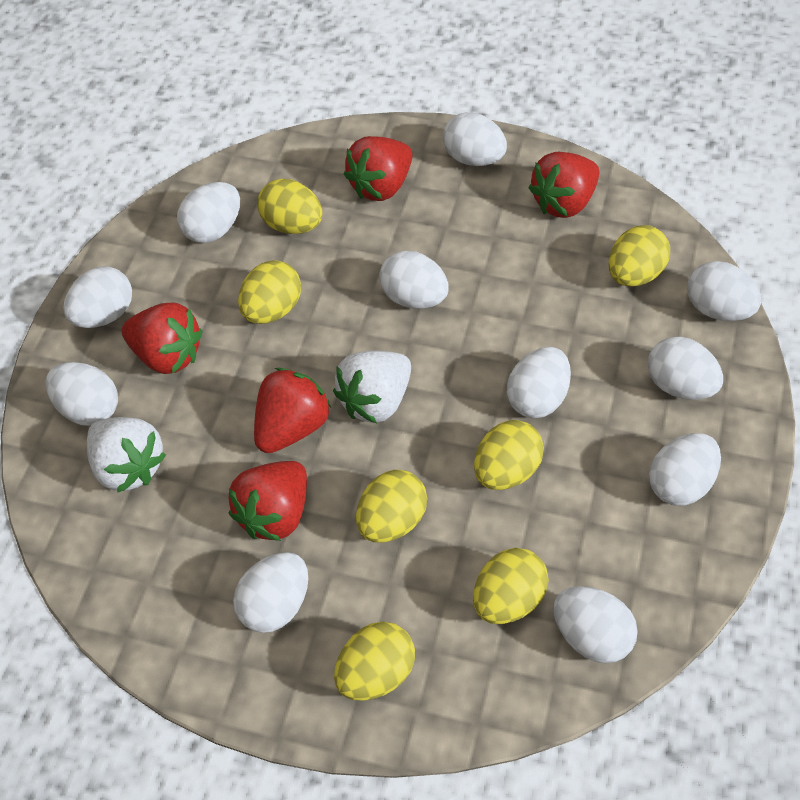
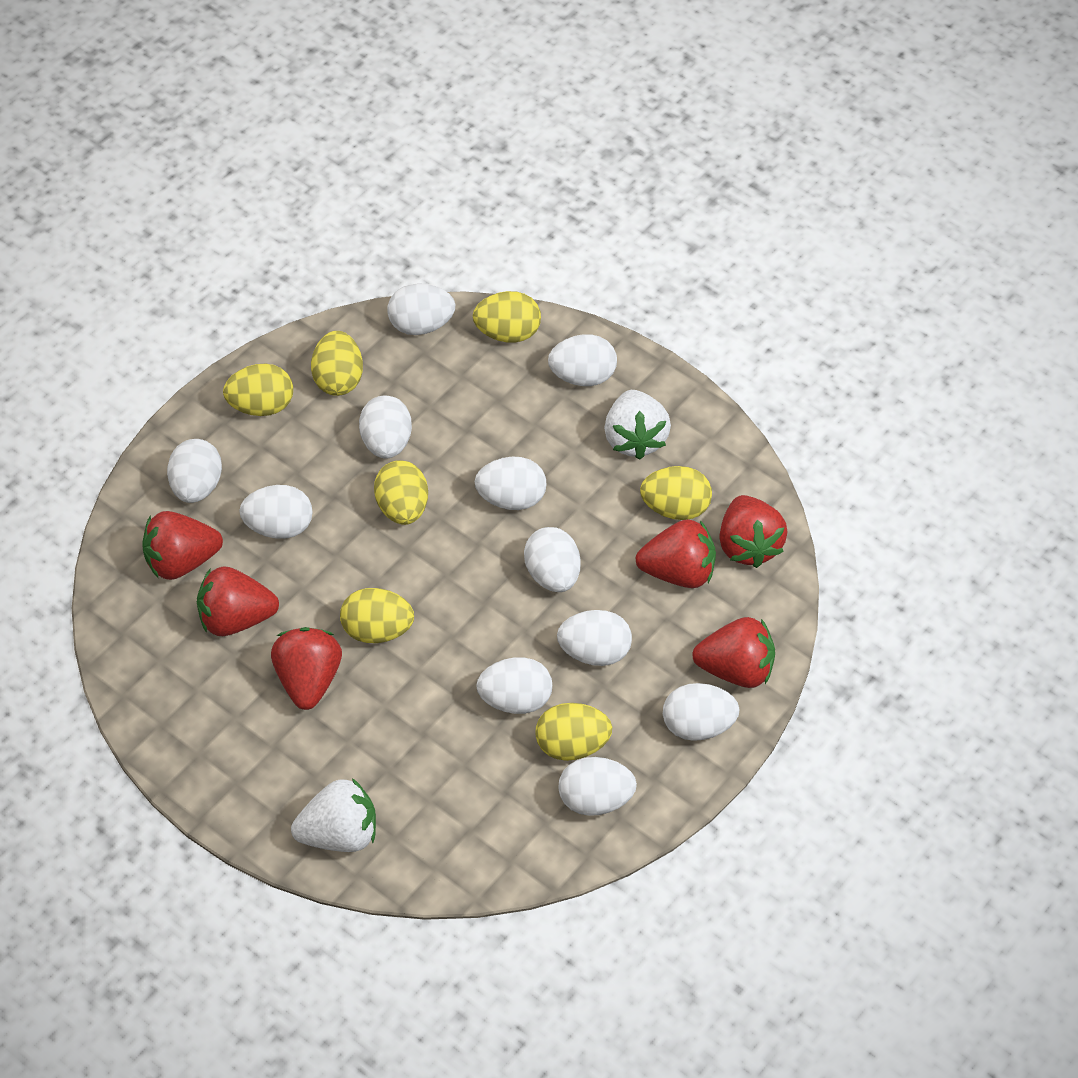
red strawberry: [122,303,202,374] [229,461,307,541] [254,368,331,453] [344,136,413,201] [528,152,600,218] = 5 -> [142,511,223,580] [197,566,279,636] [271,627,342,710] [636,519,716,588] [693,617,775,688] [720,495,787,568] = 6

